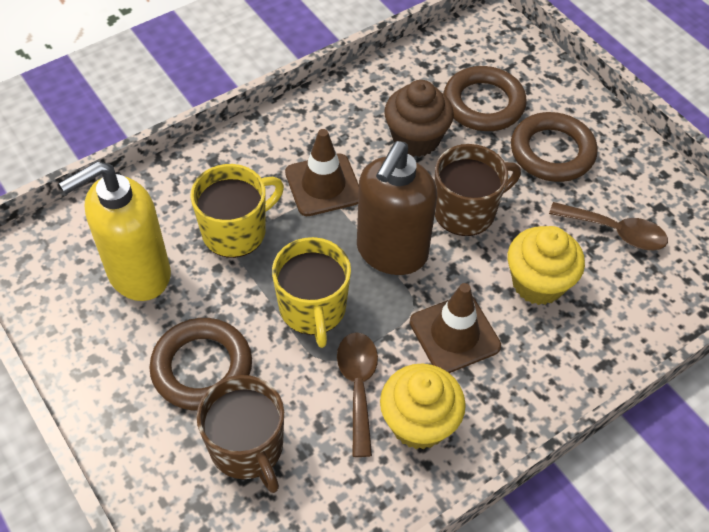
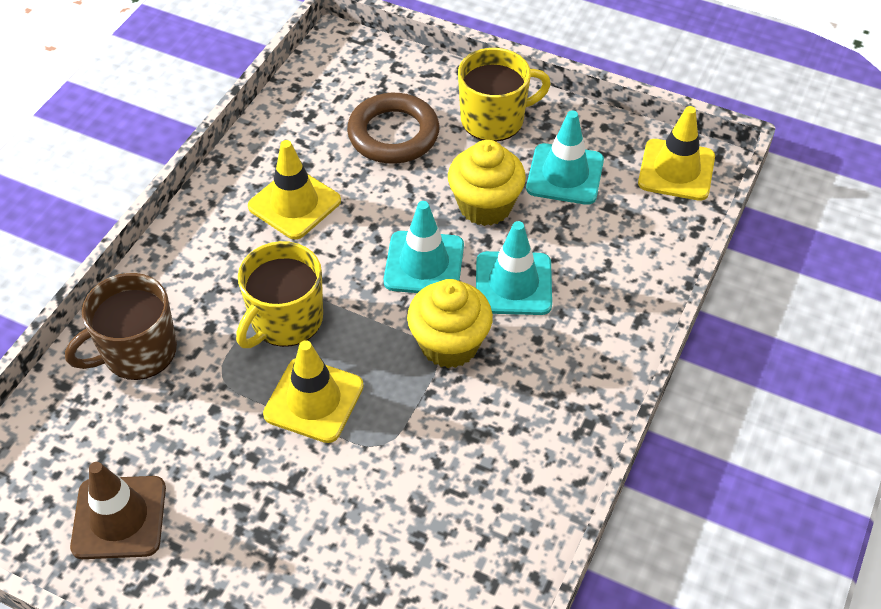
brown cupcake: [384,80,454,157] = 1 -> none = 0
brown mug: [197,375,284,493] [435,144,521,236] = 2 -> [65,273,177,380] = 1
brown ring: [149,318,252,411] [444,66,527,131] [511,112,598,182] = 3 -> [347,93,439,164] = 1
brown soap dispenser: [357,141,437,275] = 1 -> none = 0
brown spoon: [337,332,378,457] [549,202,668,250] = 2 -> none = 0
brown traffic cone: [285,129,359,216] [410,283,501,373] = 2 -> [70,462,166,559] = 1
turquoise traffic cone: none = 0 -> [384,201,464,293] [476,221,552,315] [526,110,604,205] = 3
yellow soap dispenser: [59,161,171,301] = 1 -> none = 0
yellow traffic cone: none = 0 -> [248,140,341,239] [263,340,364,443] [638,106,715,201] = 3

